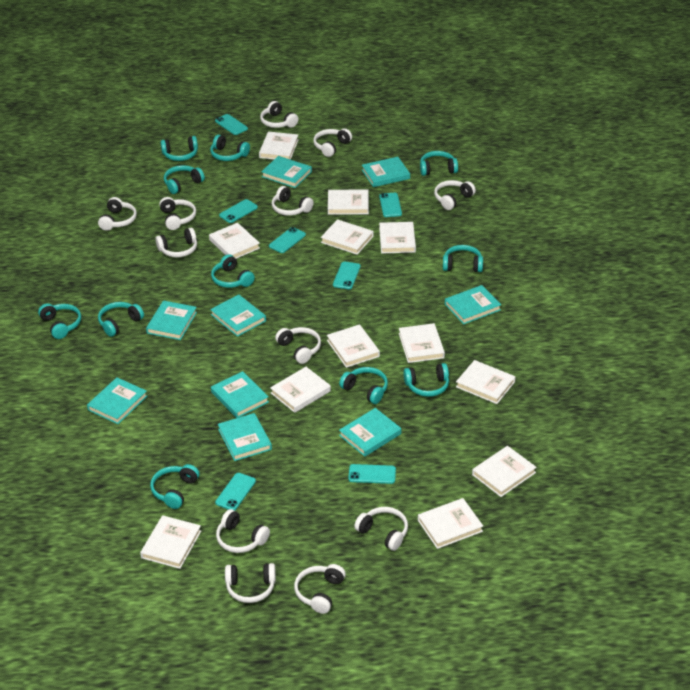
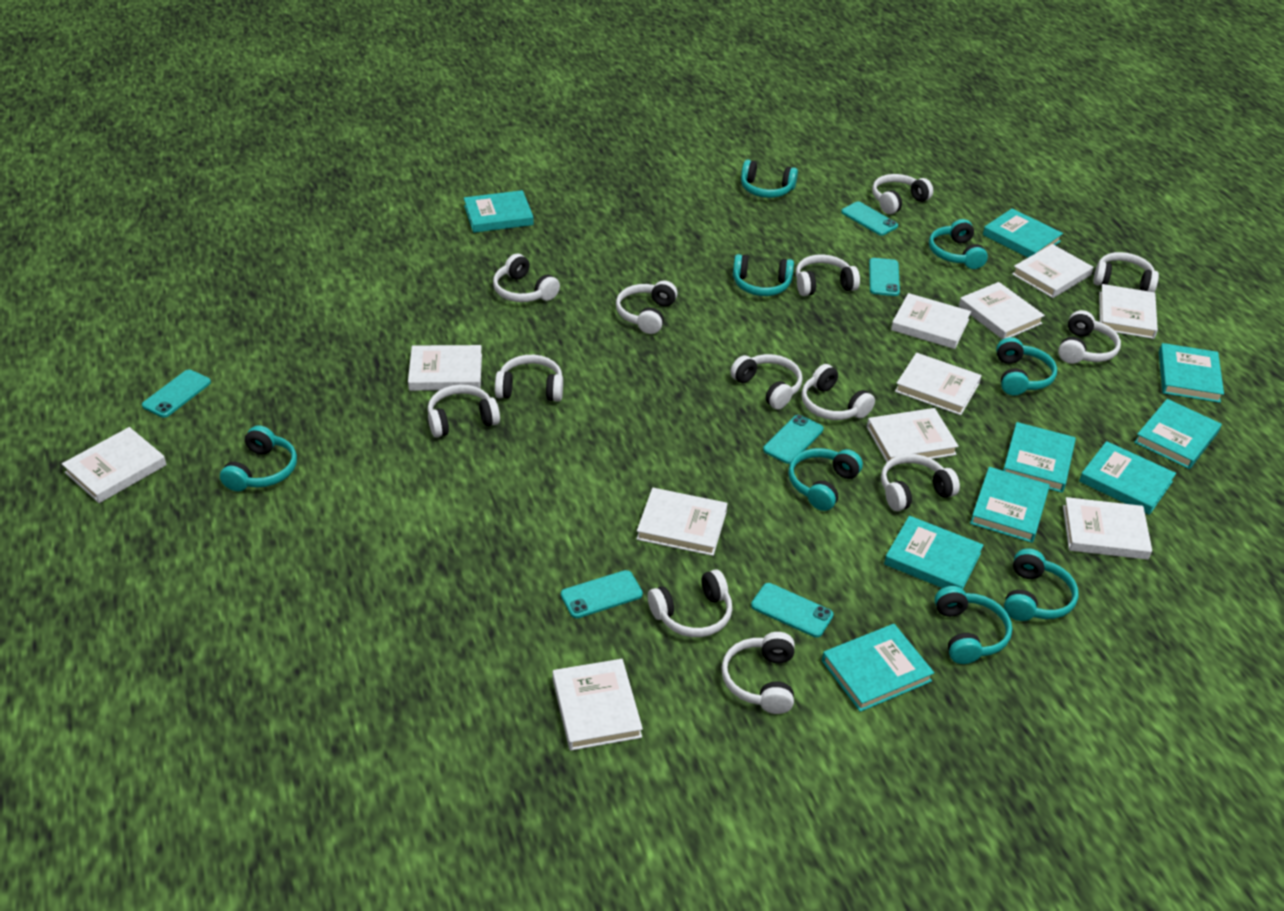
turquoise headphones: [38,303,81,339] [98,302,144,337] [150,464,200,509] [160,136,198,161] [164,165,205,194] [210,134,250,161] [211,254,255,288] [339,367,388,404] [403,363,449,397] [420,151,458,176] [443,245,483,272] = 11 -> [220,425,297,491] [733,254,794,296] [741,160,798,198] [788,448,863,511] [929,219,988,269] [934,586,1012,664] [996,337,1057,395] [1004,549,1078,621] = 8
turquoise phone: [215,114,248,135] [215,473,256,511] [219,199,258,223] [269,227,306,253] [333,261,361,289] [348,464,396,484] [379,193,402,217] = 7 -> [142,370,211,418] [561,570,643,618] [751,583,834,638] [763,415,824,464] [841,202,898,236] [869,258,900,296] = 6
white book: [140,515,201,569] [209,223,260,259] [259,131,299,160] [270,367,331,413] [321,219,374,255] [327,324,380,368] [328,190,369,215] [379,222,416,253] [399,323,445,363] [418,498,483,549] [456,360,515,404] [472,446,537,497] = 12 -> [62,427,167,503] [408,345,482,391] [552,659,643,751] [636,488,728,556] [867,408,959,464] [891,293,971,349] [895,353,982,415] [959,282,1045,339] [1012,244,1093,298] [1063,497,1152,560] [1099,284,1158,339] = 11
white headphones: [98,197,137,231] [155,228,197,257] [159,197,196,230] [216,509,270,553] [225,563,276,603] [260,101,299,128] [272,186,314,216] [275,327,321,364] [294,564,346,614] [313,128,352,157] [354,507,408,551] [434,180,476,210] = 12 -> [428,384,500,437] [493,254,560,302] [495,355,563,402] [616,280,678,334] [648,569,732,637] [721,632,795,714] [730,354,803,409] [796,254,860,296] [801,364,875,420] [872,174,933,214] [881,454,960,511] [1058,310,1121,364] [1093,252,1159,292] = 13

